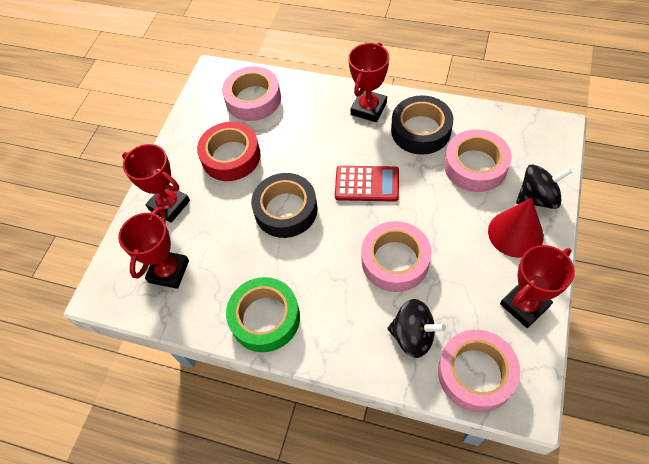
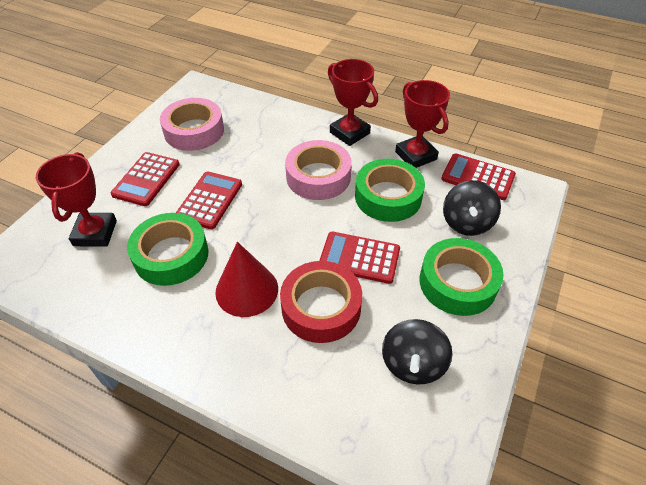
black tape: [251,173,318,238] [391,95,453,155] = 2 -> none = 0
green tape: [226,277,300,352] = 1 -> [127,213,209,286] [355,159,425,222] [420,238,504,316] = 3
pink tape: [222,66,281,121] [361,221,431,292] [438,330,520,412] [444,129,512,192] = 4 -> [160,98,224,151] [285,140,352,200] = 2
red calculator: [335,166,399,202] = 1 -> [111,152,180,206] [176,171,242,229] [319,232,400,284] [441,153,516,200] = 4
red trophy: [118,207,189,289] [122,144,190,223] [348,42,389,122] [500,245,575,328] = 4 -> [36,152,117,247] [328,59,378,146] [395,80,450,168] = 3

